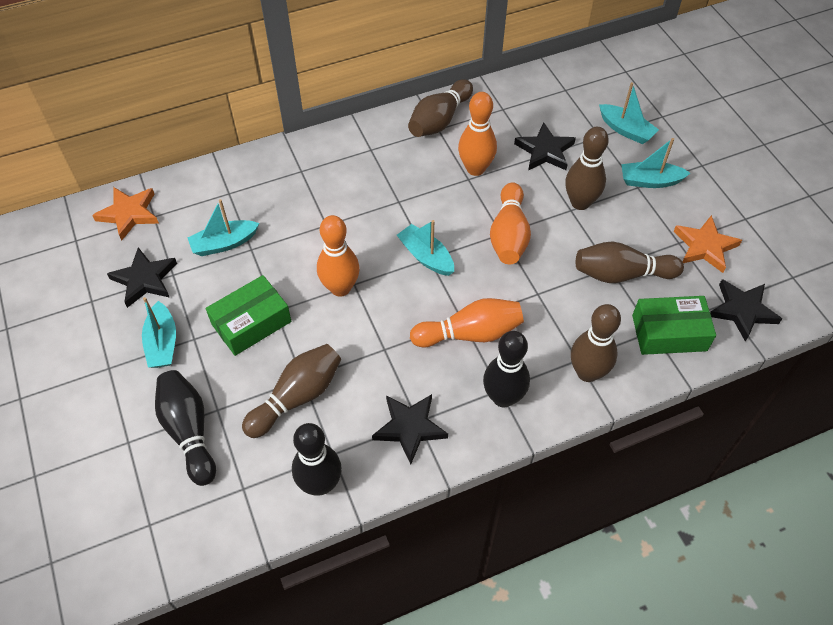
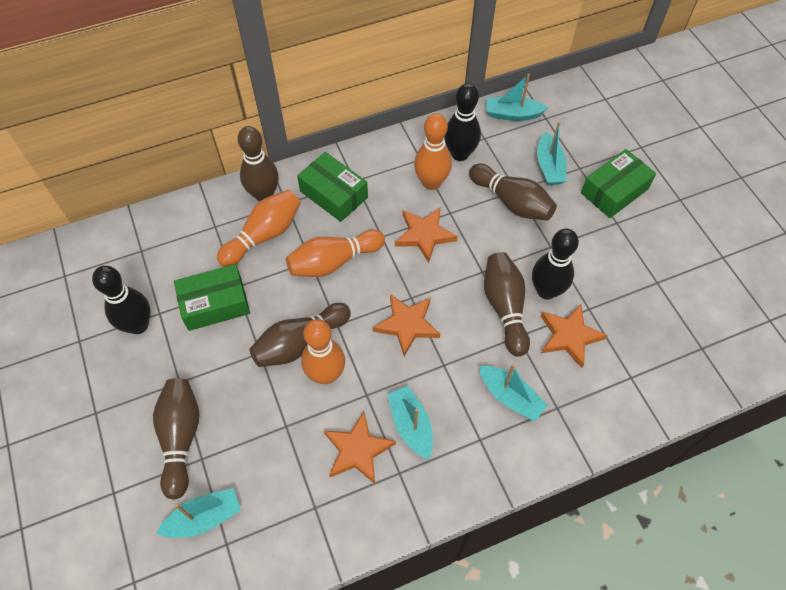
black star: [107,247,177,308] [372,394,448,464] [514,122,576,170] [710,279,782,342] = 4 -> none = 0
green box: [206,275,291,356] [632,296,716,355] = 2 -> [174,264,250,331] [297,152,368,222] [581,149,656,218] = 3
orange star: [92,187,159,241] [673,215,742,273] = 2 -> [324,412,396,484] [373,294,440,356] [395,207,458,263] [541,304,607,368] = 4

